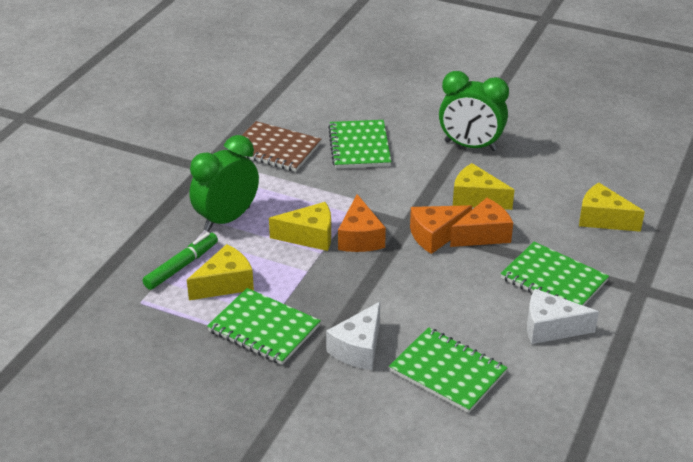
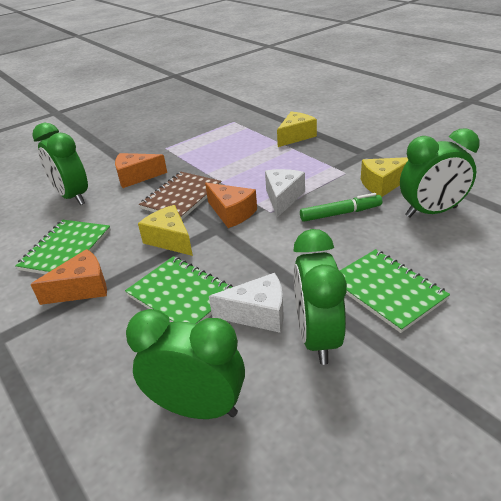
green clock: [190,135,259,232] [439,71,509,151] = 2 -> [32,123,88,205] [126,309,245,419] [293,229,347,365] [400,128,480,218] = 4
green notebook: [207,288,321,365] [328,120,391,168] [389,327,508,413] [500,242,609,306] = 4 -> [15,220,111,274] [125,256,233,324] [340,249,450,333] = 3
yellow cheese: [187,244,254,300] [269,202,331,251] [453,163,515,210] [579,183,645,232] = 4 -> [138,205,193,256] [277,112,317,147] [361,157,408,197] = 3

